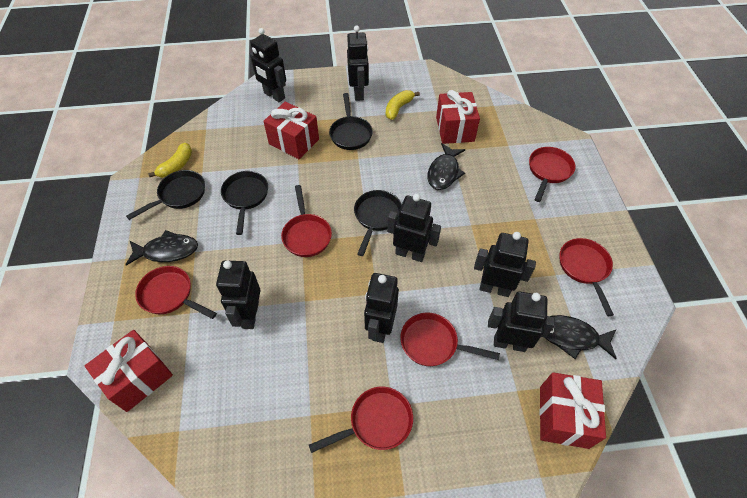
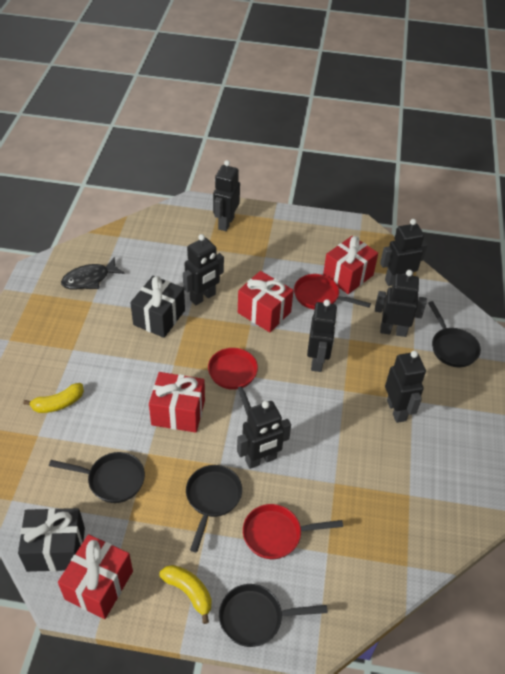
black fish: [125,230,198,266] [428,143,465,190] [544,315,617,359] = 3 -> [61,257,125,290] = 1
black gift: none = 0 -> [18,508,85,572] [130,276,185,338] = 2
red pan: [135,266,217,319] [281,185,332,257] [309,387,413,453] [400,313,500,366] [529,147,576,202] [560,238,614,316] = 6 -> [208,348,258,415] [243,504,343,559] [294,274,371,310] = 3

